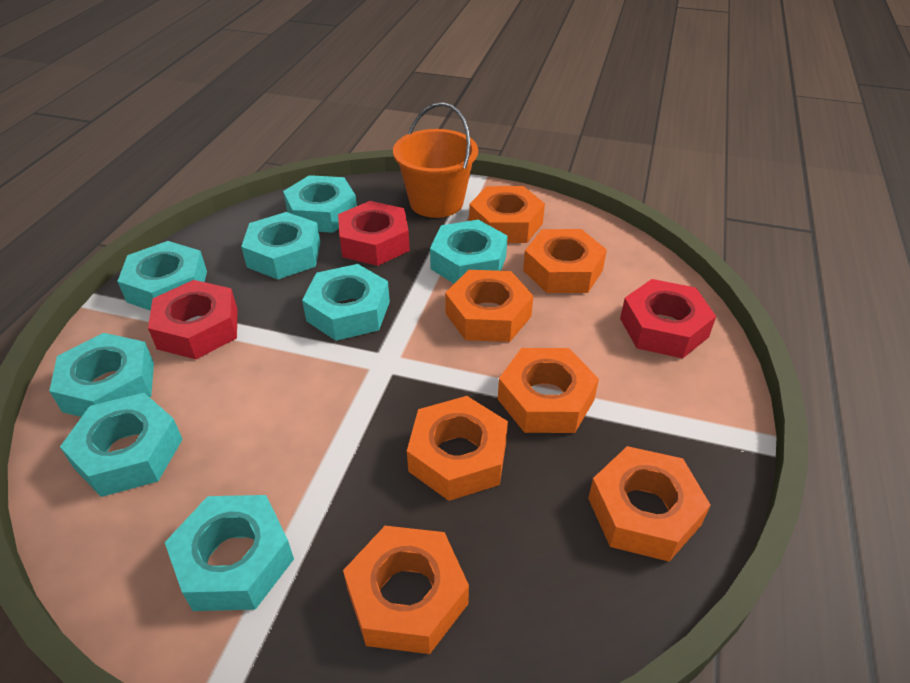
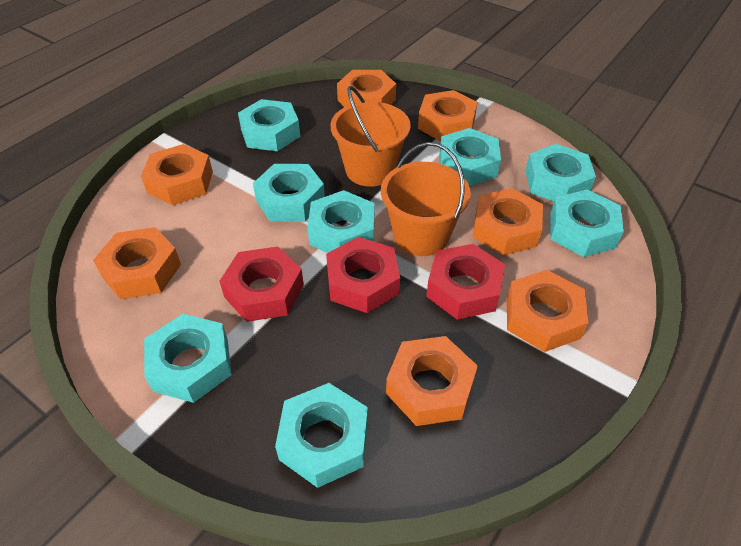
orange bucket: [393,102,478,218] = 1 -> [331,86,411,187] [381,142,471,256] = 2

